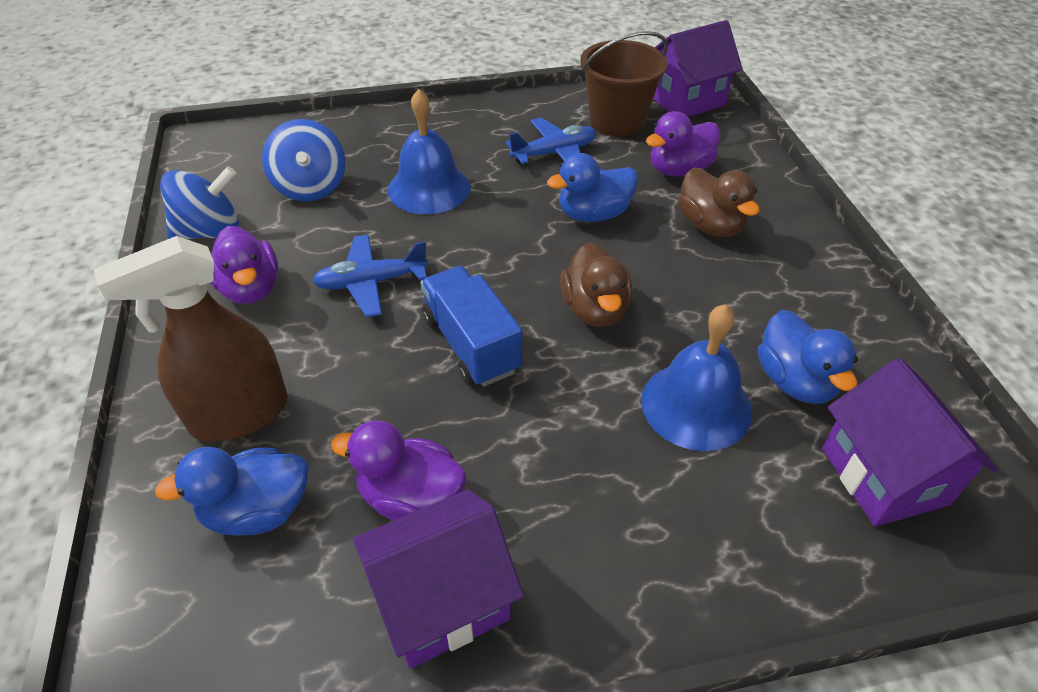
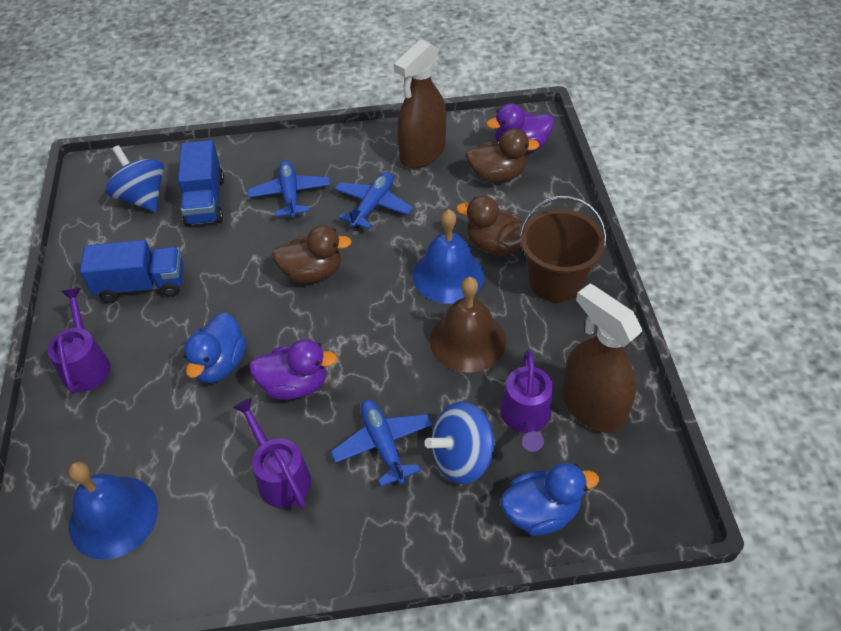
blue duck: [155,447,308,536] [547,153,638,222] [758,310,858,404] = 3 -> [184,312,246,383] [501,463,599,536] = 2
blue plane: [312,235,429,317] [506,117,596,164] = 2 -> [247,160,331,219] [331,400,433,487] [335,172,413,229] = 3
blue truck: [420,266,522,387] = 1 -> [80,240,183,303] [178,140,224,226] = 2
brown bell: none = 0 -> [430,277,506,373] = 1
brown duck: [560,242,632,327] [678,167,760,237] = 2 -> [272,225,352,283] [456,196,523,256] [465,129,540,182] = 3
brown spray bottle: [94,236,288,441] = 1 -> [394,39,446,168] [562,283,643,433] = 2
purple duck: [210,226,278,304] [331,420,466,520] [646,111,720,177] = 3 -> [249,339,338,400] [486,103,554,153] = 2
purple house: [353,489,524,669] [653,20,743,117] [822,358,998,527] = 3 -> none = 0
purple watering can: none = 0 -> [47,288,111,393] [233,398,311,508] [500,350,553,452] = 3

